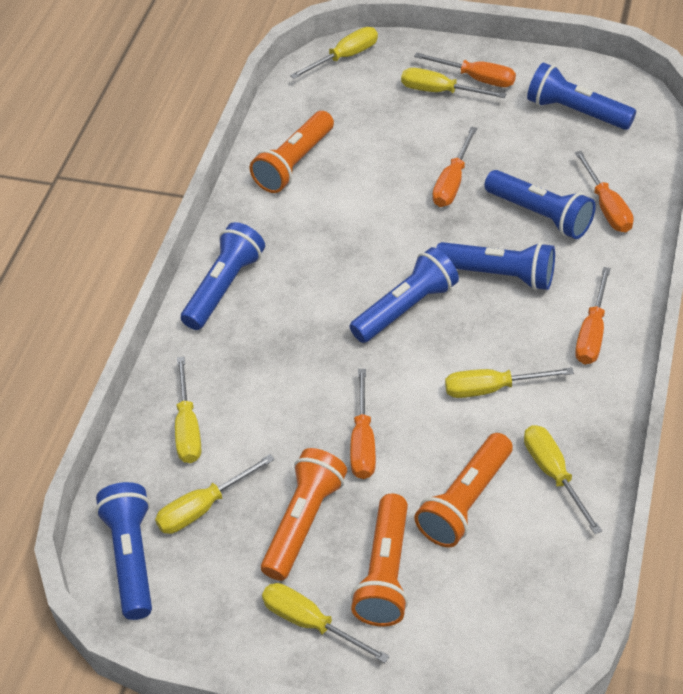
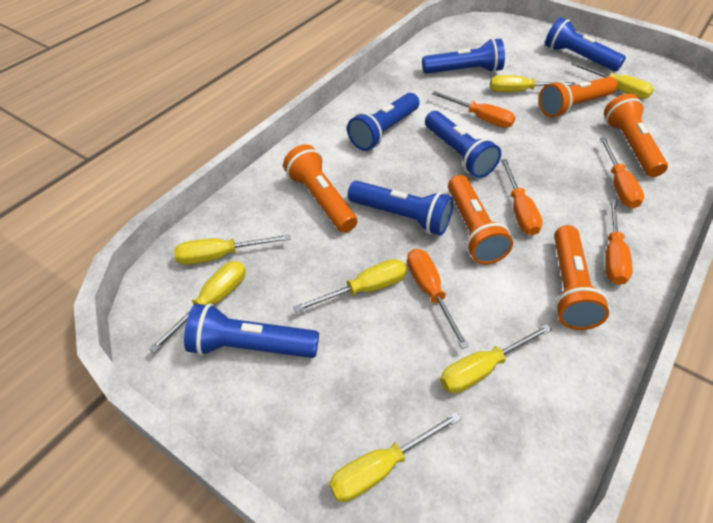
orange flashlight: [249,111,334,193] [261,448,347,581] [351,494,408,627] [414,433,513,548] = 4 -> [283,144,357,233] [448,175,513,265] [539,77,618,118] [554,225,609,330] [604,94,668,177] = 5

